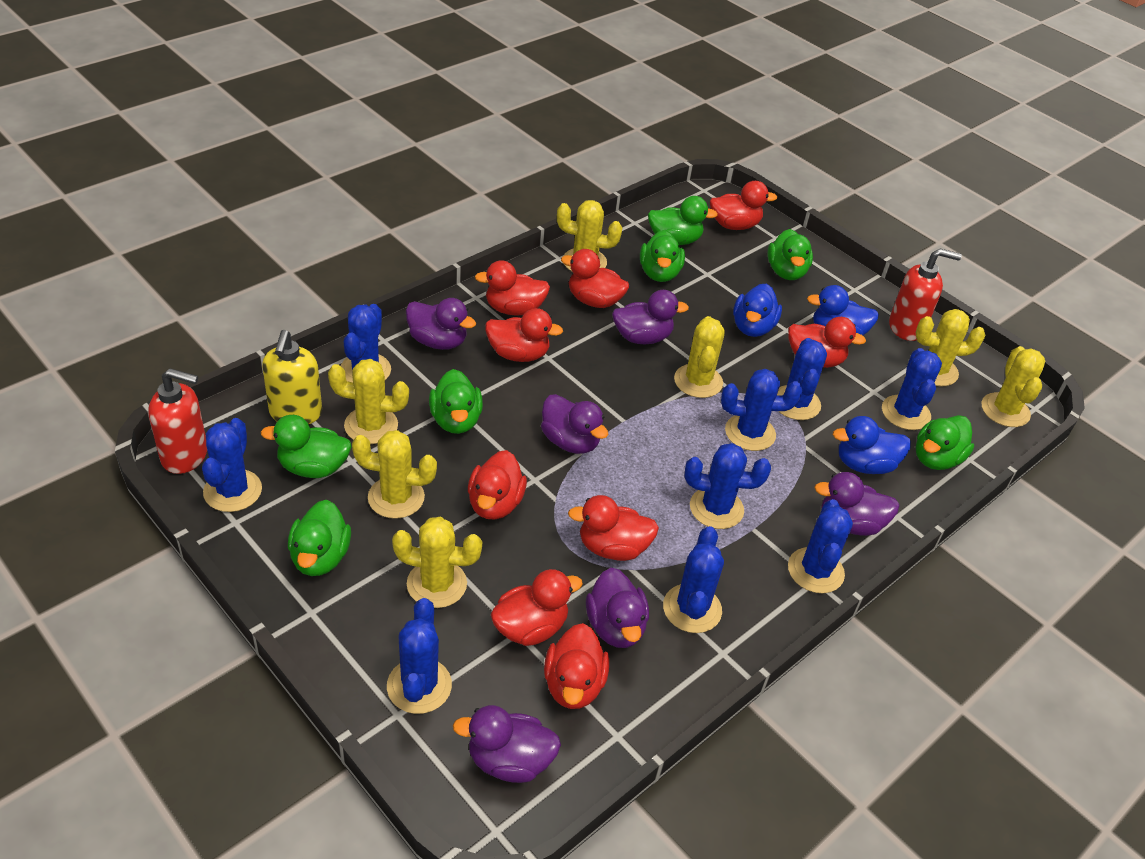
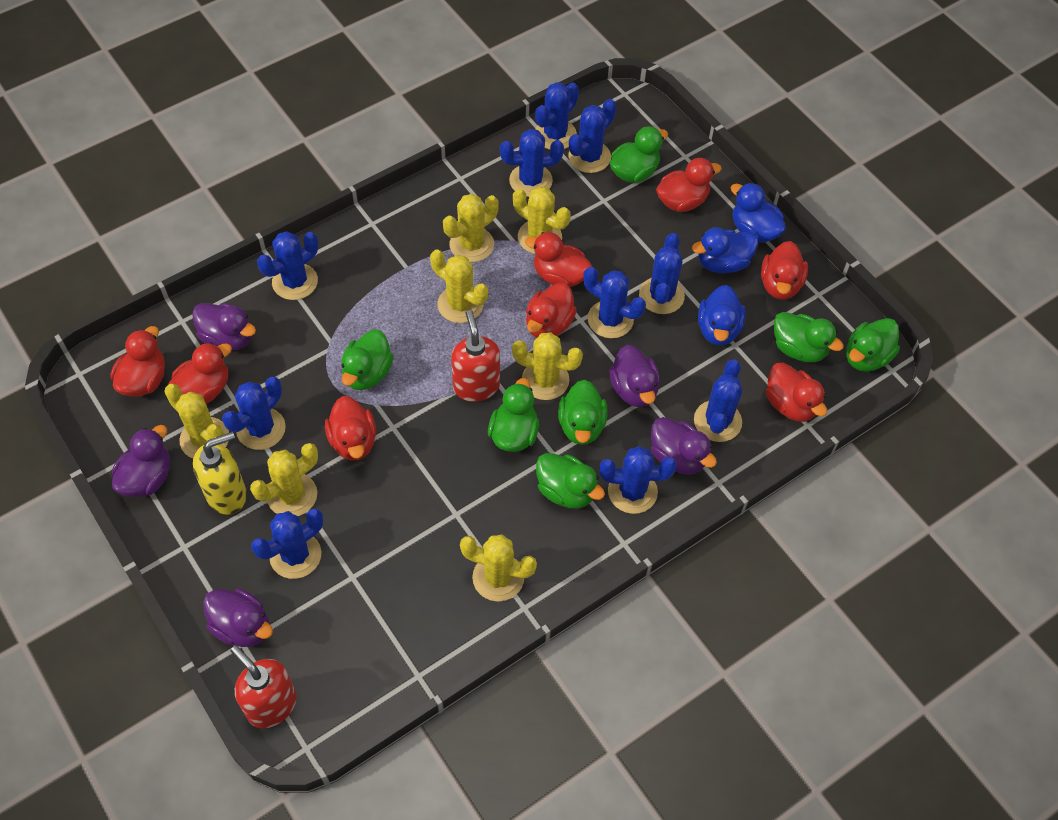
blue cactus: [202,418,262,512] [341,304,391,382] [387,598,452,714] [663,526,724,633] [684,443,771,529] [721,369,802,451] [777,338,827,420] [788,499,853,593] [882,348,942,430] = 9 -> [222,377,286,450] [251,508,323,579] [257,231,318,300] [500,129,564,197] [535,82,579,150] [568,99,616,173] [583,267,646,338] [600,446,677,514] [639,233,685,314] [694,359,742,442] = 10
purple duck: [406,298,476,350] [453,705,561,783] [541,394,608,454] [586,568,649,648] [612,290,689,344] [814,472,899,536] = 6 -> [112,425,170,497] [192,303,256,351] [203,588,273,647] [609,345,660,407] [651,417,717,475] = 5
red duck: [468,450,527,520] [475,260,550,316] [485,308,563,362] [491,569,583,646] [544,623,609,709] [561,249,629,308] [568,495,659,561] [710,181,777,230] [788,317,866,368] = 9 -> [111,326,165,397] [168,342,232,404] [325,396,376,461] [525,232,592,287] [526,282,577,338] [656,158,722,212] [761,241,808,299] [766,363,827,422] = 8

